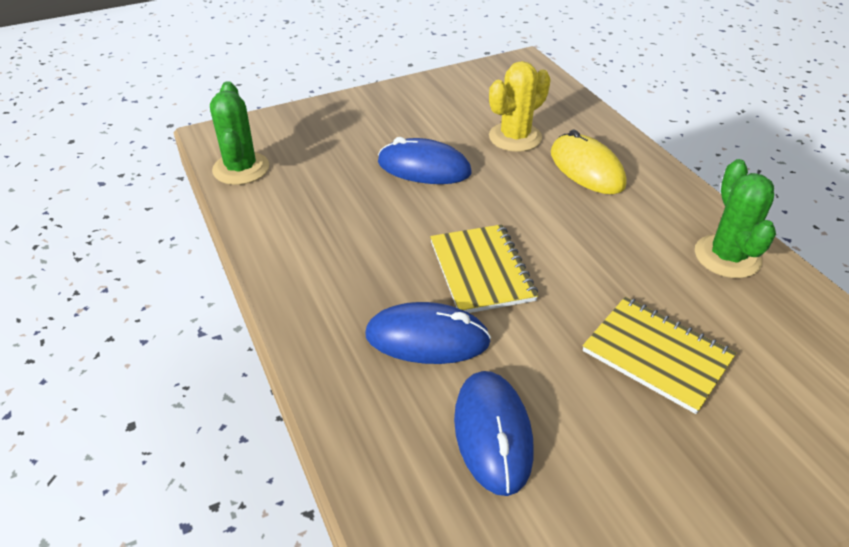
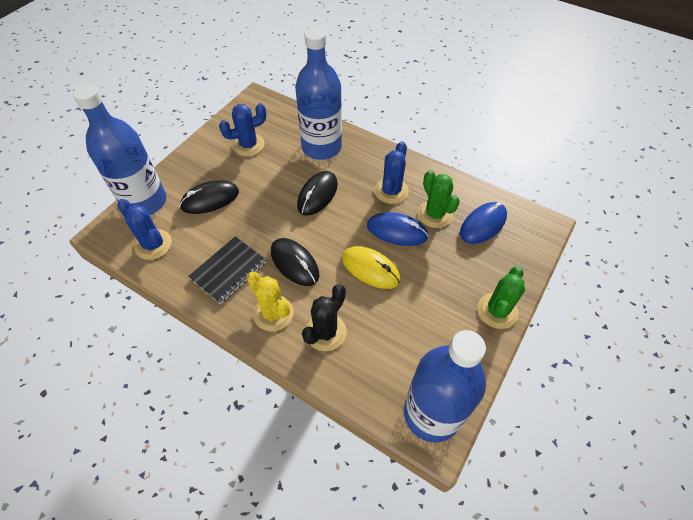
black cactus: none = 0 -> [302,284,347,351] = 1
black mouse: none = 0 -> [179,180,239,214] [271,238,319,286] [297,171,338,216] = 3
black notebook: none = 0 -> [188,236,266,304] = 1
blue bottle: none = 0 -> [73,84,166,215] [295,28,342,160] [404,330,486,443] = 3
blue cactus: none = 0 -> [117,199,172,260] [219,103,267,156] [375,141,409,204] = 3
blue mouse: [365,302,491,364] [378,137,471,184] [454,371,534,496] = 3 -> [367,212,429,246] [460,202,507,244] = 2
yellow notebook: [430,224,538,313] [583,297,736,414] = 2 -> none = 0

